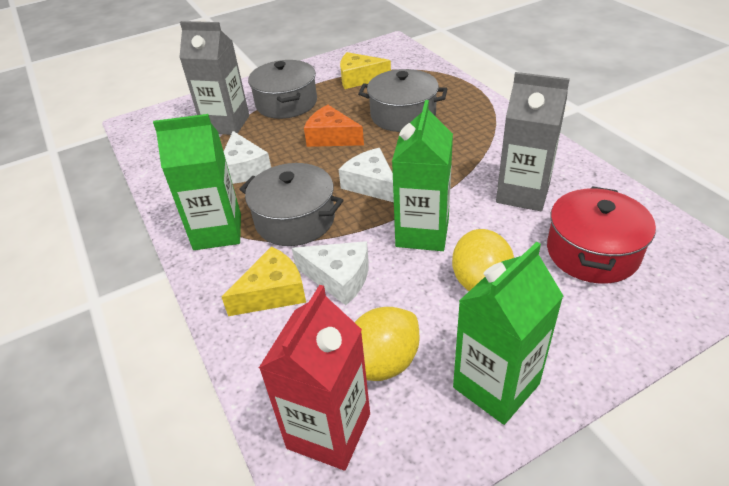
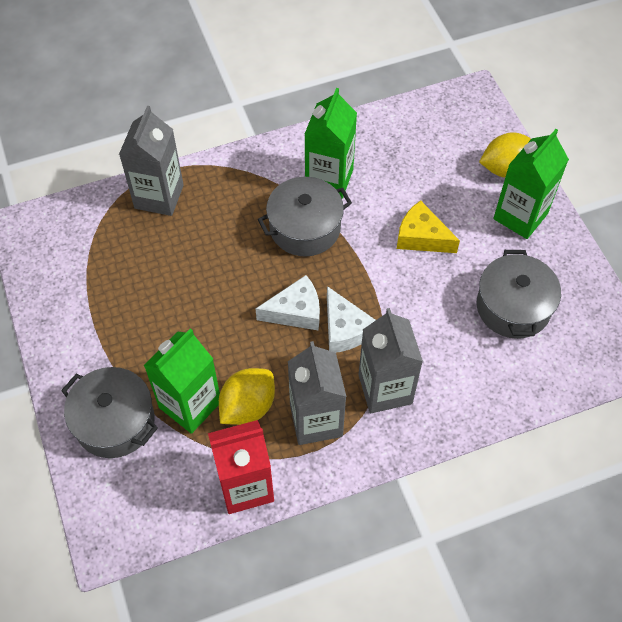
grey carton: [179,21,249,135] [496,72,570,211] = 2 -> [119,106,184,216] [288,341,346,445] [359,308,423,413] = 3
orange cheese: [304,105,364,147] = 1 -> none = 0
red pot: [547,187,656,283] = 1 -> none = 0
white cheese: [224,131,271,184] [292,241,369,305] [338,148,394,202] = 3 -> [256,275,320,330] [327,286,376,353] = 2
yellow cheese: [222,247,306,316] [340,52,391,89] = 2 -> [397,200,460,253] = 1

